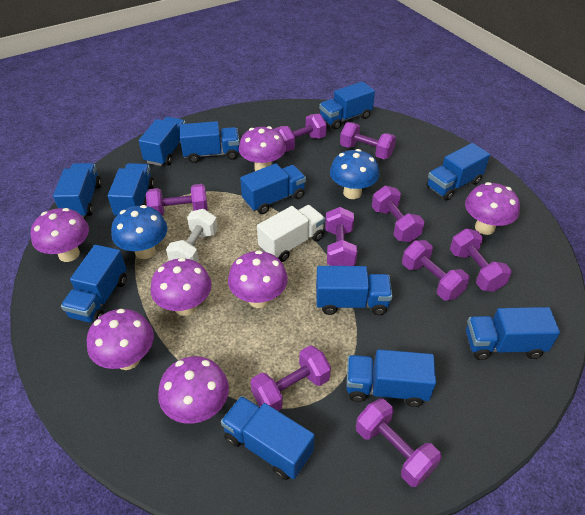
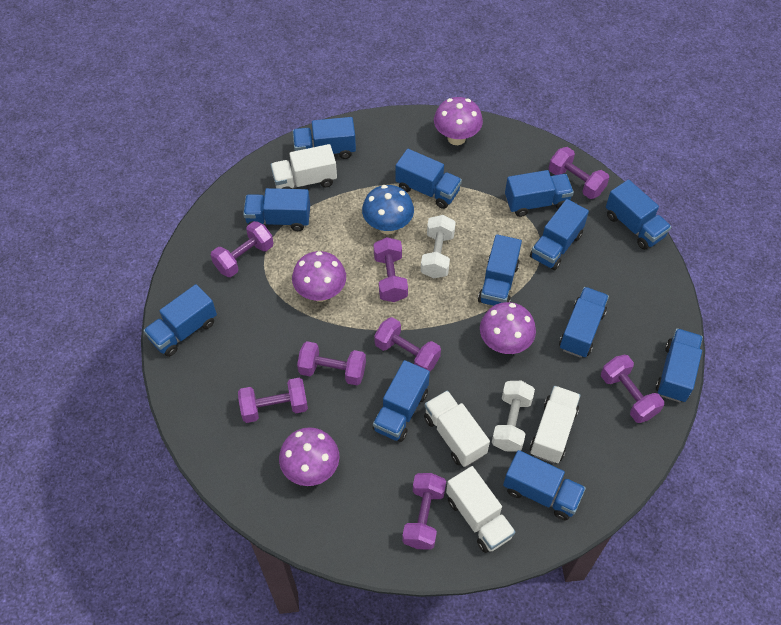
blue mushroom: [111,205,168,259] [330,149,380,199] = 2 -> [362,185,414,235] = 1
purple dumbbell: [146,184,208,216] [250,345,331,411] [275,114,327,152] [325,207,357,266] [340,122,396,159] [356,399,441,487] [372,186,425,242] [402,240,470,301] [450,229,512,292] = 9 -> [211,221,273,277] [238,378,308,423] [297,341,366,385] [374,237,408,302] [374,317,441,371] [402,473,446,550] [549,147,609,199] [601,355,664,423] = 8
purple mushroom: [31,208,89,262] [87,309,154,370] [151,258,212,316] [158,356,229,424] [228,250,288,308] [239,126,286,171] [465,182,520,235] = 7 -> [279,427,340,486] [292,251,346,302] [434,97,483,145] [480,302,536,354] = 4
white dumbbell: [166,209,218,262] = 1 -> [421,215,456,278] [492,381,535,452] = 2
white truck: [257,205,325,262] = 1 -> [271,144,337,189] [424,390,490,467] [446,466,515,553] [530,386,581,463] = 4

